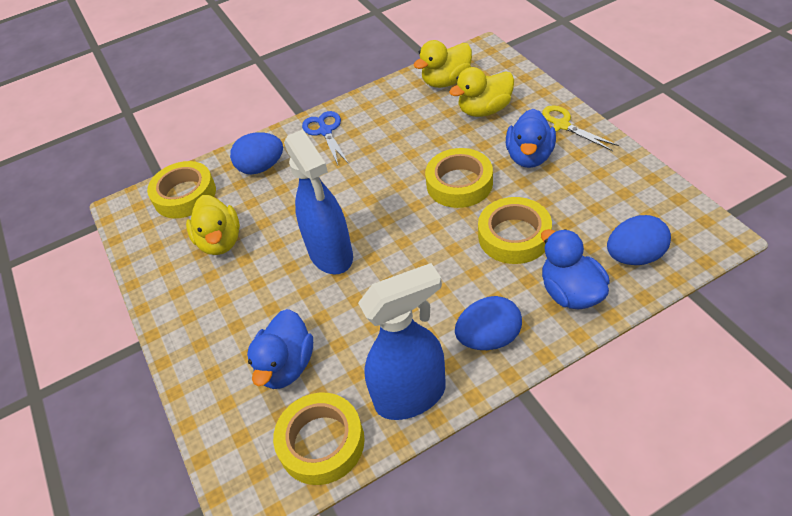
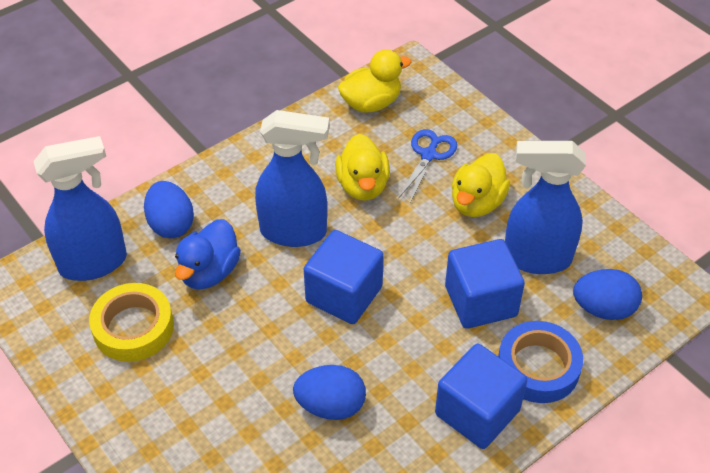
blue cube: none = 0 -> [304,230,384,324] [435,344,527,449] [445,239,525,329] = 3
blue duck: [247,309,313,389] [506,109,556,168] [541,229,610,310] = 3 -> [175,219,241,290] = 1
blue spray bottle: [284,129,353,274] [358,263,446,420] = 2 -> [33,136,127,281] [255,110,329,247] [505,141,586,274] = 3
blue tape: none = 0 -> [498,321,583,403] = 1
yellow scissors: [542,105,619,151] = 1 -> none = 0
yellow tape: [147,161,216,218] [273,393,365,485] [425,148,493,208] [478,197,552,264] = 4 -> [89,283,174,362] = 1

